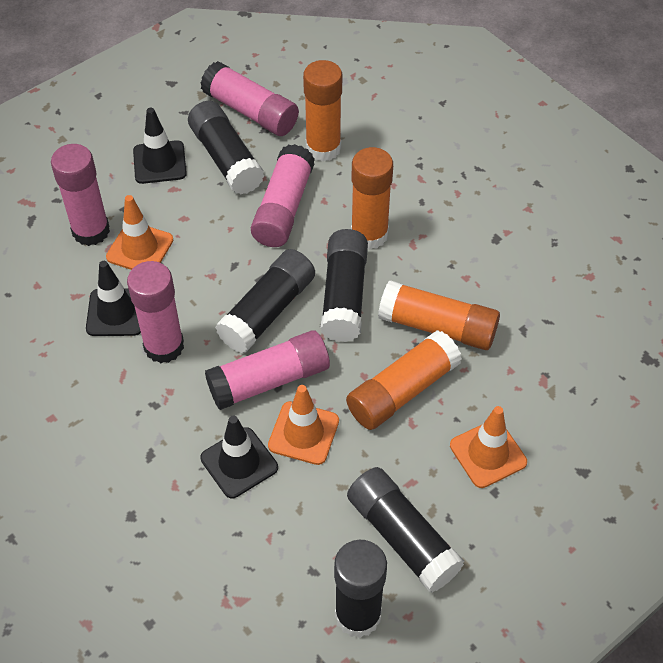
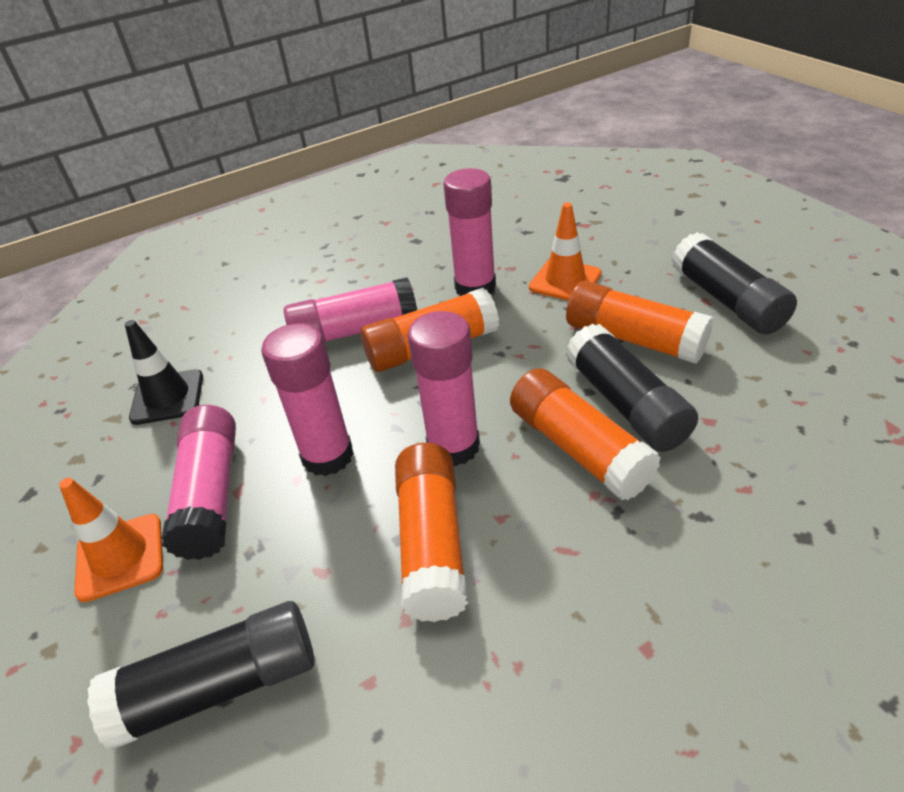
black glue stick: [188,101,264,195] [215,249,315,353] [320,229,368,342] [334,540,387,638] [347,467,464,592] = 5 -> [87,601,314,750] [565,323,698,452] [671,232,797,334] = 3
black traffic cone: [86,261,141,336] [133,108,187,184] [200,416,278,498] = 3 -> [125,320,203,425] = 1
orange traffic cone: [106,195,173,270] [268,385,339,465] [450,406,527,488] = 3 -> [59,478,163,602] [529,203,602,301] = 2

